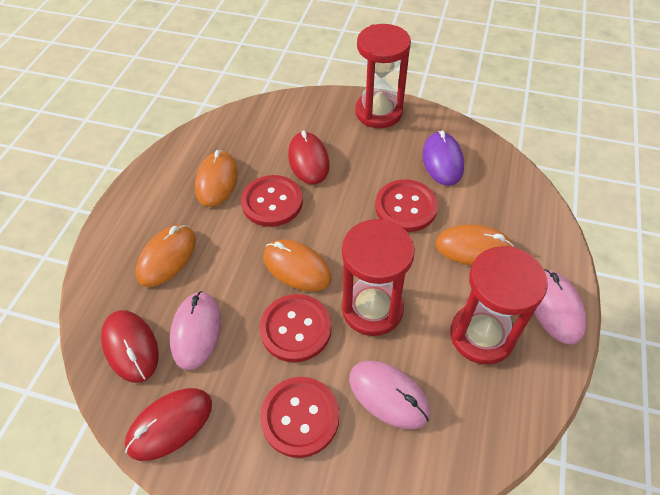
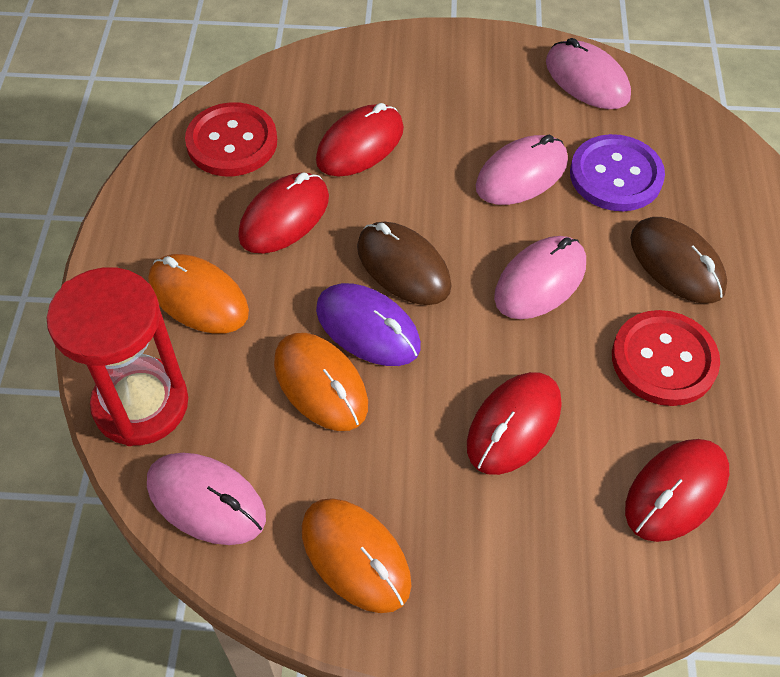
brown mouse: none = 0 -> [357,221,452,305] [630,217,727,303] = 2
orange mouse: [136,225,196,287] [195,150,238,207] [263,239,331,291] [436,224,514,266] = 4 -> [148,254,249,334] [274,333,368,431] [302,498,411,613] = 3
pink mouse: [170,291,221,370] [349,361,430,429] [534,269,586,344] = 3 -> [147,453,266,545] [476,135,568,205] [494,236,586,319] [546,38,631,109] = 4
purple button: none = 0 -> [570,134,665,211] = 1
red button: [241,175,303,227] [259,294,331,362] [260,377,339,458] [375,180,438,232] = 4 -> [185,102,277,176] [612,310,720,406] = 2
red hourglass: [342,219,415,336] [355,24,411,128] [450,246,548,365] = 3 -> [47,267,188,446] = 1
red mouse: [101,310,159,383] [125,388,212,461] [288,130,329,184] = 3 -> [238,173,329,253] [316,103,404,176] [467,372,561,475] [625,439,729,542] = 4

